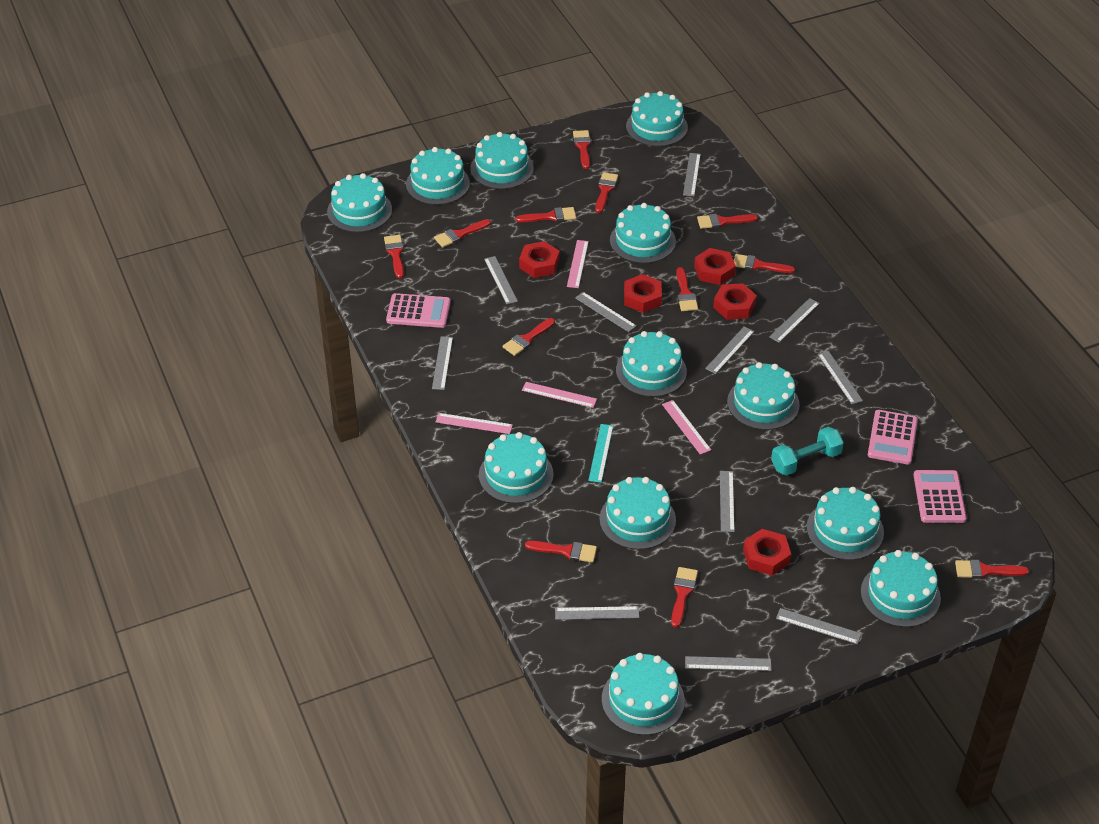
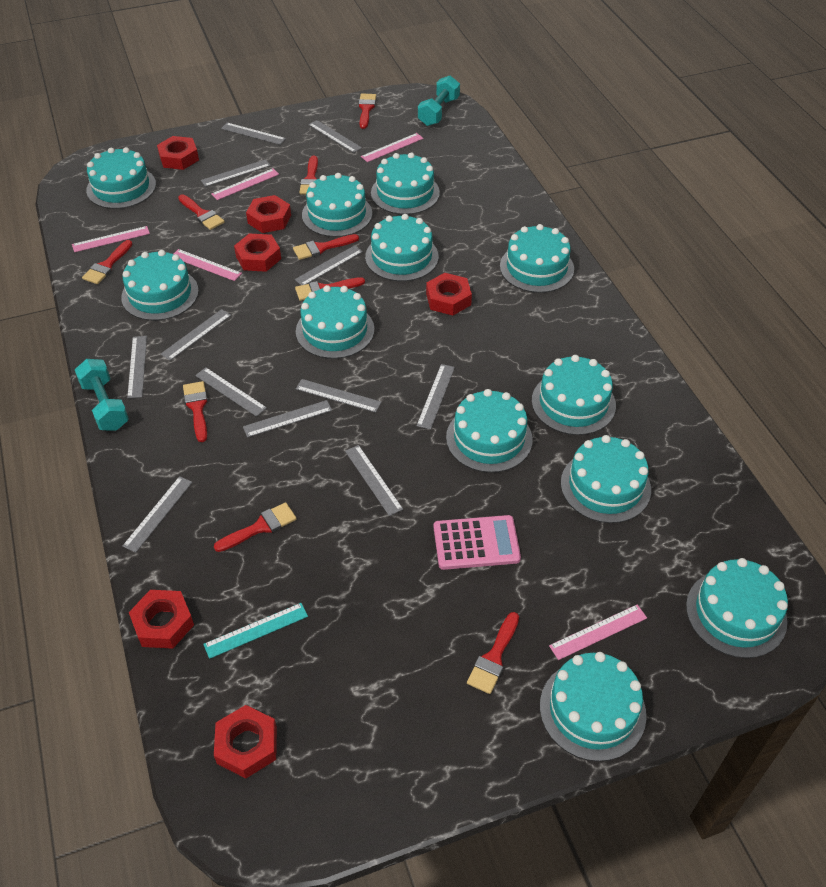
grey ruler: [432,336,453,390] [484,256,518,304] [555,606,639,620] [575,292,637,332] [683,153,701,196] [685,656,772,671] [705,326,754,374] [720,471,735,532] [769,298,820,342] [776,608,861,644] [818,351,863,404] = 11 -> [123,476,192,553] [127,336,147,398] [161,309,231,361] [195,367,267,417] [201,159,271,187] [221,123,286,145] [243,400,332,438] [295,245,363,285] [296,379,381,413] [309,120,362,153] [345,445,403,516] [416,364,455,430] = 12
pink calculator: [386,293,451,328] [868,410,918,465] [914,470,967,523] = 3 -> [434,515,521,570] = 1
pink ruler: [436,413,513,434] [522,382,597,408] [567,240,589,288] [662,400,711,455] = 4 -> [72,226,150,252] [174,249,242,281] [211,168,279,200] [361,133,423,162] [549,604,647,660] = 5
red brush: [384,235,404,278] [434,219,491,247] [503,318,555,356] [516,207,576,222] [525,541,597,563] [573,130,591,169] [595,172,618,213] [671,567,698,628] [676,267,698,311] [697,214,758,229] [734,254,795,273] [955,560,1029,579] = 12 -> [82,240,133,284] [178,194,225,230] [183,381,208,442] [214,502,297,552] [293,234,359,260] [295,277,365,301] [299,156,318,195] [358,94,376,129] [467,612,519,694] = 9
red nut: [519,241,560,278] [624,274,662,313] [694,248,736,285] [713,283,757,320] [743,529,791,575] = 5 -> [129,590,194,649] [157,136,199,170] [214,705,277,778] [234,233,281,272] [246,195,291,233] [426,273,472,316] = 6
turquoise dumbbell: [771,427,844,476] = 1 -> [75,359,129,431] [418,76,460,126] = 2

